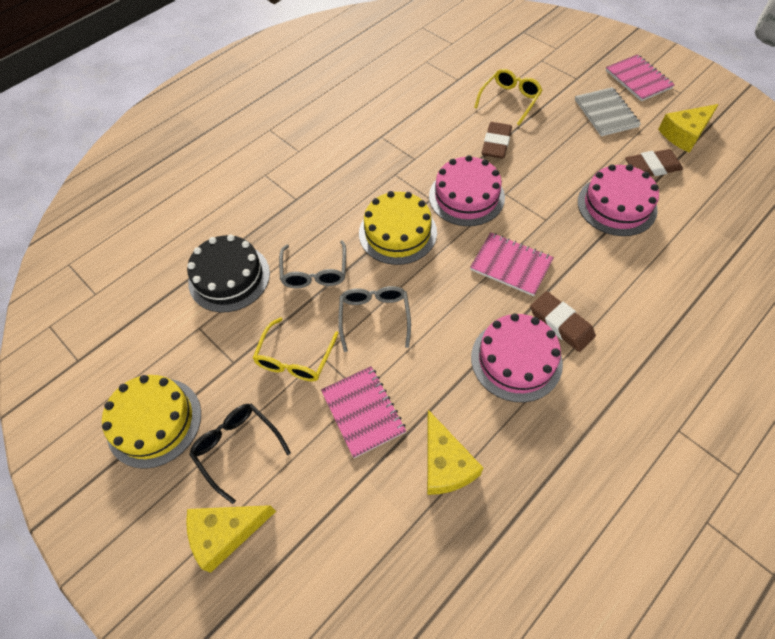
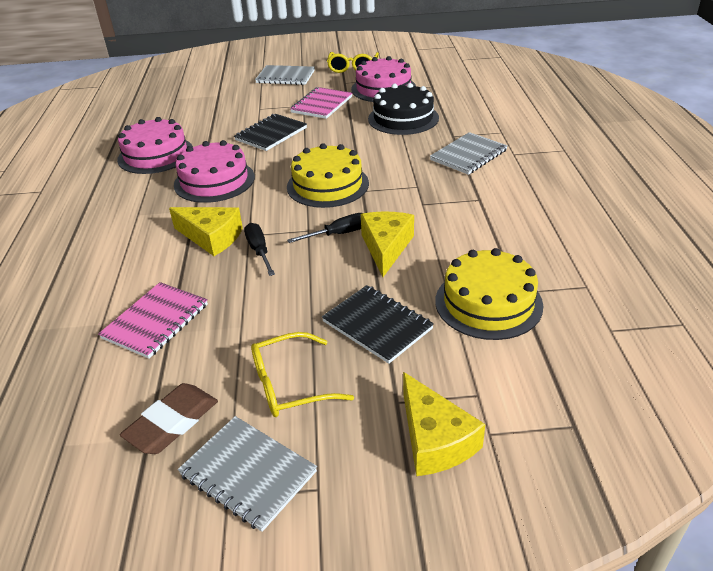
black glasses: [189,404,291,504] = 1 -> none = 0
black notebook: none = 0 -> [234,114,307,151] [322,285,434,364] = 2
black screwdriver: none = 0 -> [244,223,275,276] [287,213,363,243] = 2
brown eraser: [482,122,512,159] [530,291,596,352] [625,149,683,176] = 3 -> [120,383,218,454] = 1
grey glasses: [279,240,346,288] [338,286,411,352] = 2 -> none = 0
grey notebook: [575,87,641,136] = 1 -> [178,416,317,532] [255,65,315,85] [430,132,508,175] = 3
pink notebook: [321,366,406,458] [470,232,554,296] [605,54,675,101] = 3 -> [98,282,208,359] [290,87,352,119] = 2

